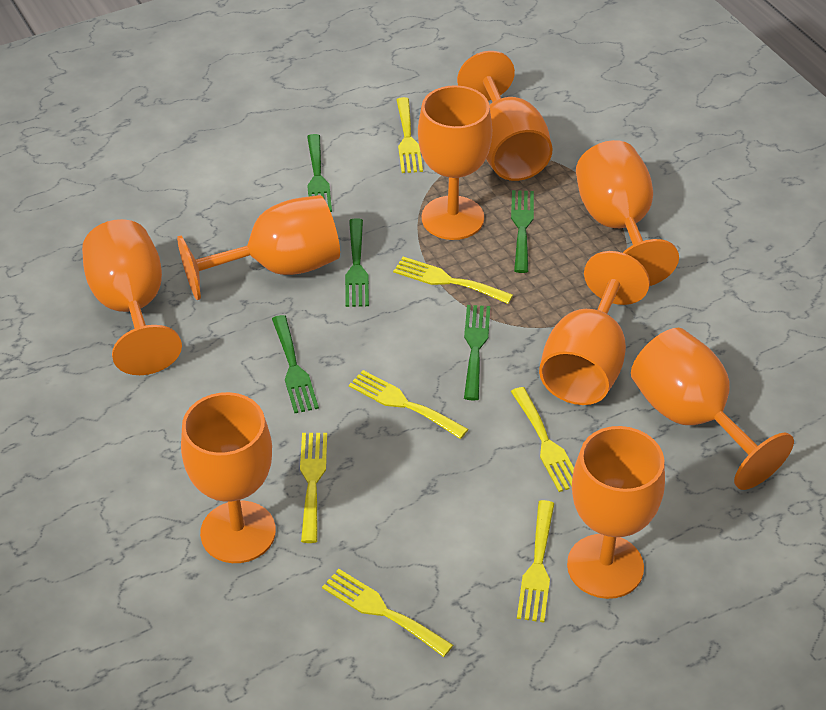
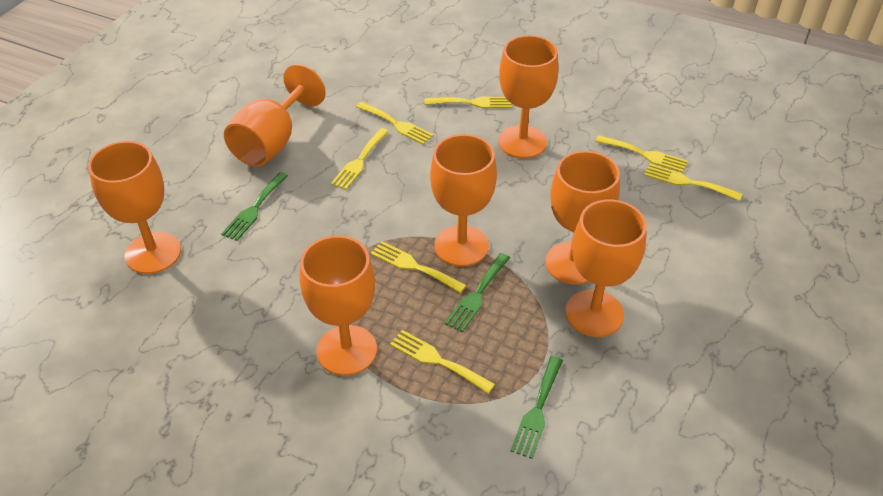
green fork: [272,315,319,413] [307,134,332,212] [345,218,369,307] [464,305,490,400] [511,190,534,273] = 5 -> [221,172,288,241] [445,253,510,332] [510,356,563,459] = 3
orange goblet: [82,219,182,375] [177,195,340,300] [181,392,276,563] [418,85,492,240] [457,51,552,181] [539,251,650,405] [567,426,665,599] [576,140,679,286] [631,328,794,490] = 9 -> [88,141,181,274] [224,64,326,167] [300,235,377,376] [430,134,497,267] [498,35,559,159] [545,151,620,285] [565,199,647,337] = 7

